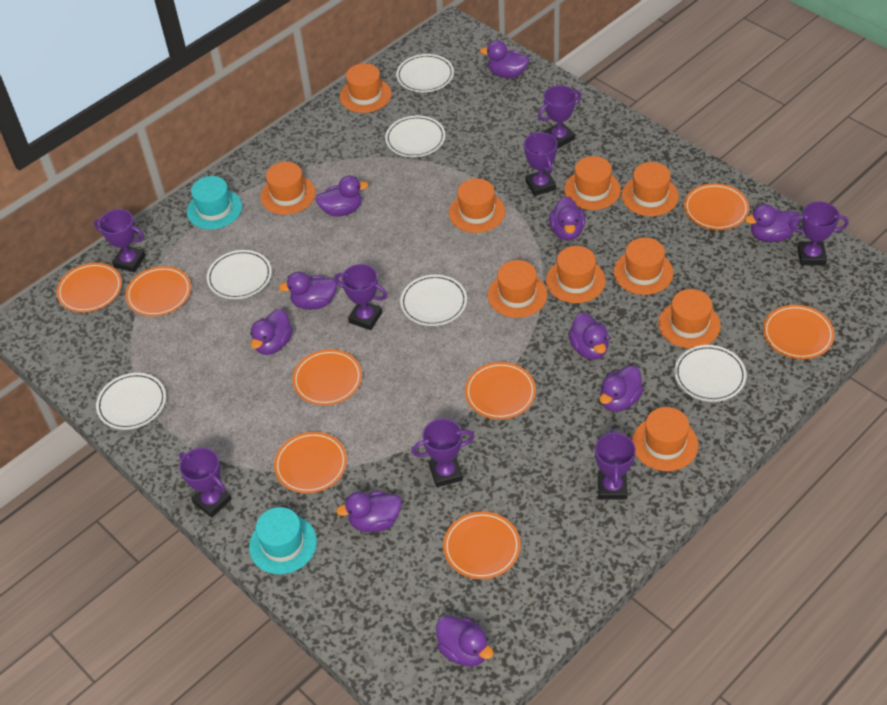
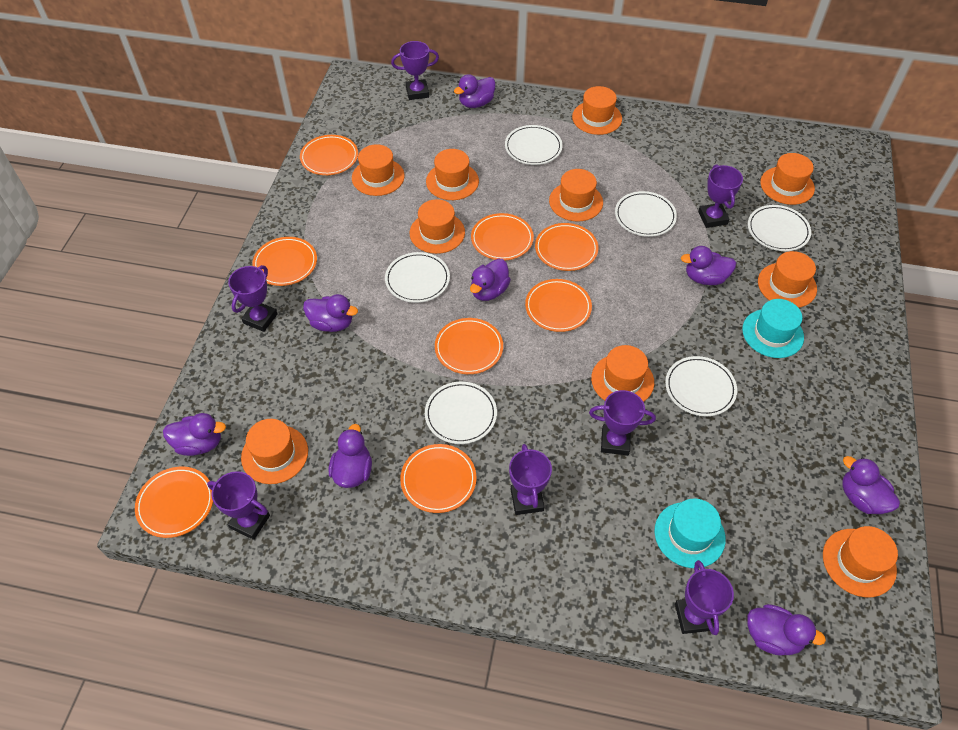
purple duck: [250,309,293,355] [279,272,337,310] [315,175,369,217] [336,491,402,532] [436,616,494,667] [480,40,530,78] [549,196,585,241] [568,313,609,360] [600,365,644,412] [745,204,799,242] = 10 -> [163,413,226,456] [303,294,358,332] [329,424,372,488] [454,74,496,108] [470,259,511,301] [681,246,736,285] [747,604,826,656] [842,456,900,514] = 8
purple trophy: [94,209,146,272] [179,448,232,518] [335,264,387,330] [412,419,475,487] [524,132,558,196] [538,85,581,149] [595,429,636,500] [789,201,849,265] = 8 -> [207,471,270,540] [228,265,278,332] [391,41,439,100] [509,444,552,515] [589,390,656,455] [675,560,734,635] [698,164,743,228] = 7

